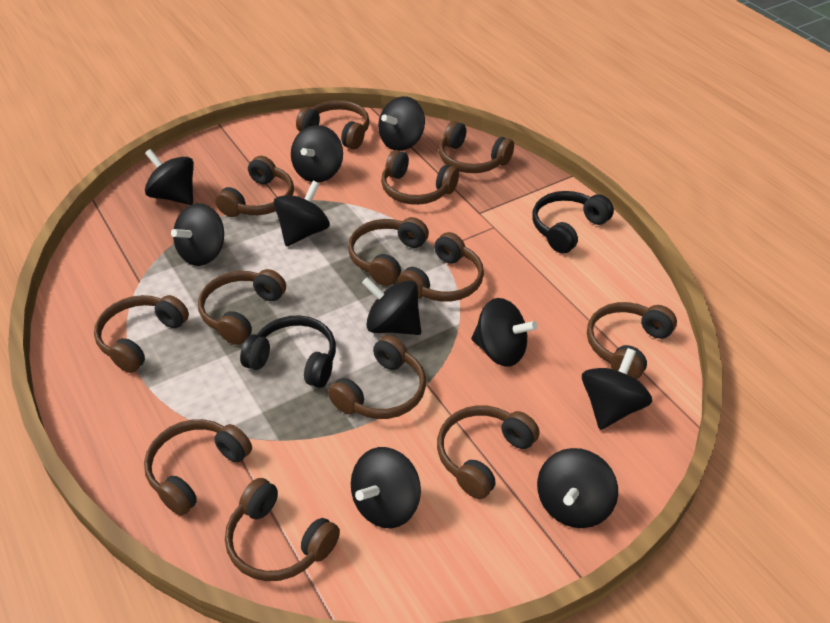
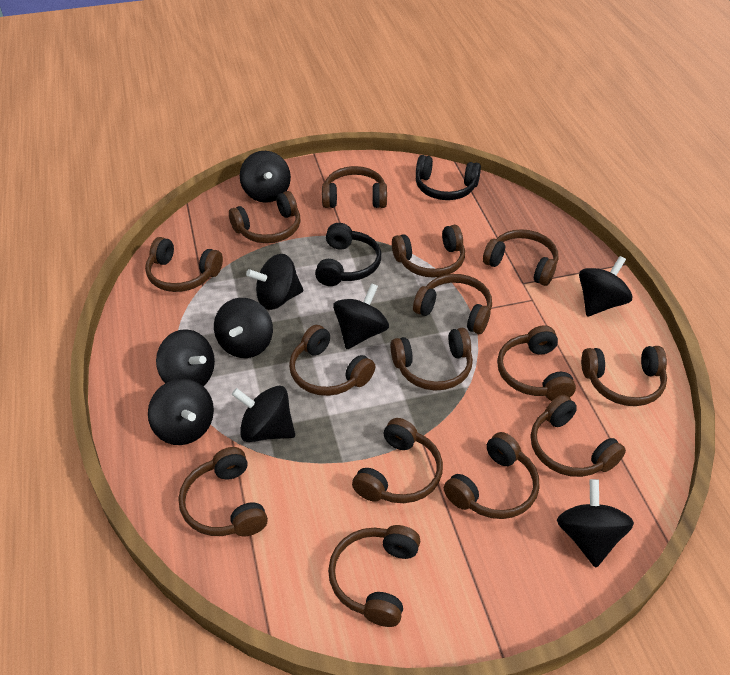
black spinning top: [145,149,194,205] [171,203,224,266] [274,181,330,247] [291,125,343,182] [351,447,421,528] [362,277,421,335] [378,96,425,151] [471,298,538,367] [537,448,618,528] [582,348,652,430] = 10 -> [148,379,214,445] [156,329,215,386] [214,298,273,358] [232,386,295,442] [240,151,291,203] [246,254,303,310] [333,283,389,349] [557,479,634,567] [579,256,632,317] = 9
brown headphones: [94,295,189,373] [144,419,252,516] [198,269,286,345] [215,156,294,217] [225,478,340,581] [296,100,369,149] [328,335,426,419] [348,217,429,286] [381,150,459,205] [398,232,484,302] [437,405,540,499] [439,121,514,173] [587,302,677,379] = 13 -> [145,237,223,292] [178,447,268,536] [229,191,300,243] [289,325,375,396] [322,166,387,208] [328,525,420,627] [352,418,443,503] [391,328,473,391] [392,225,465,278] [413,274,492,334] [444,432,539,519] [483,229,558,286] [497,325,576,401] [531,395,626,477] [581,346,667,406] = 15

